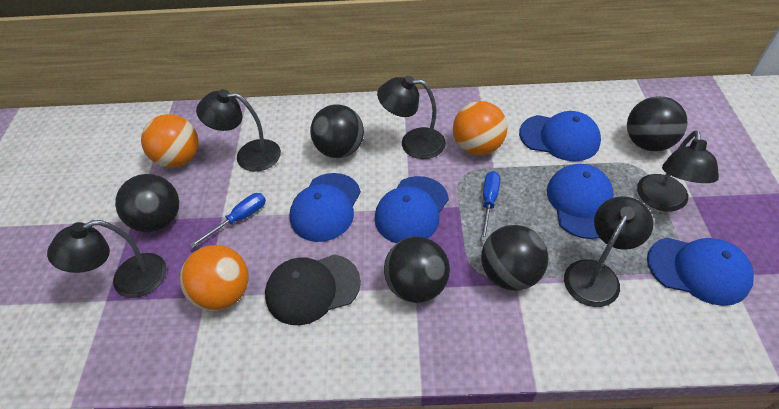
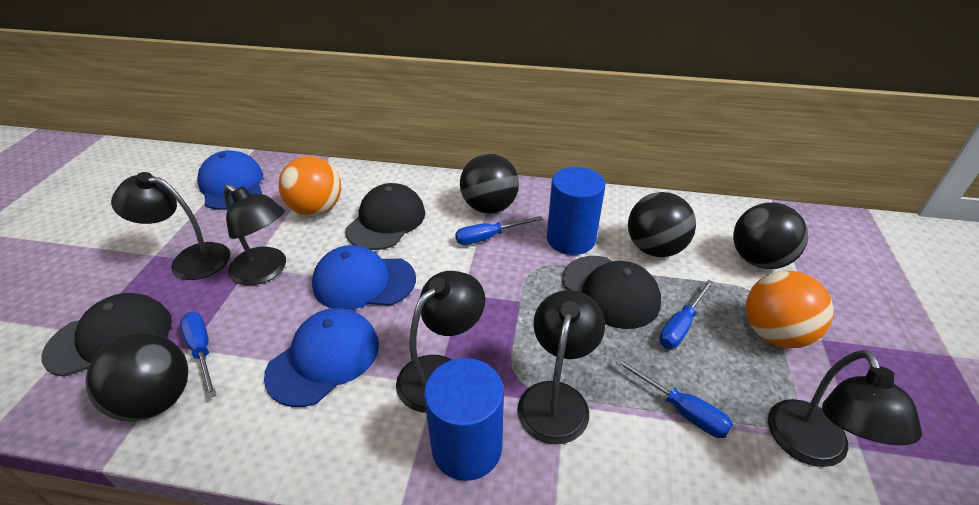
black ball: [115,174,179,232] [310,104,364,158] [384,237,450,303] [481,225,548,291] [627,96,688,151] = 5 -> [85,333,188,421] [460,154,519,214] [628,192,696,257] [733,202,808,269] = 4
black cap: [265,255,361,325] = 1 -> [41,293,172,377] [345,183,425,250] [562,256,661,329] = 3
blue cap: [290,173,361,242] [375,176,449,243] [519,111,601,161] [547,164,614,239] [647,238,754,306] = 5 -> [197,150,263,210] [264,308,379,407] [312,245,416,310] = 3
blue cylinder: none = 0 -> [424,358,504,481] [547,167,605,255] = 2
blue screwdriver: [190,193,266,248] [481,171,500,241] = 2 -> [180,312,216,398] [455,216,543,245] [615,357,733,438] [659,279,714,349] = 4
orange ball: [141,114,199,168] [180,245,249,311] [453,101,507,155] = 3 -> [279,156,341,216] [746,271,834,348] = 2

